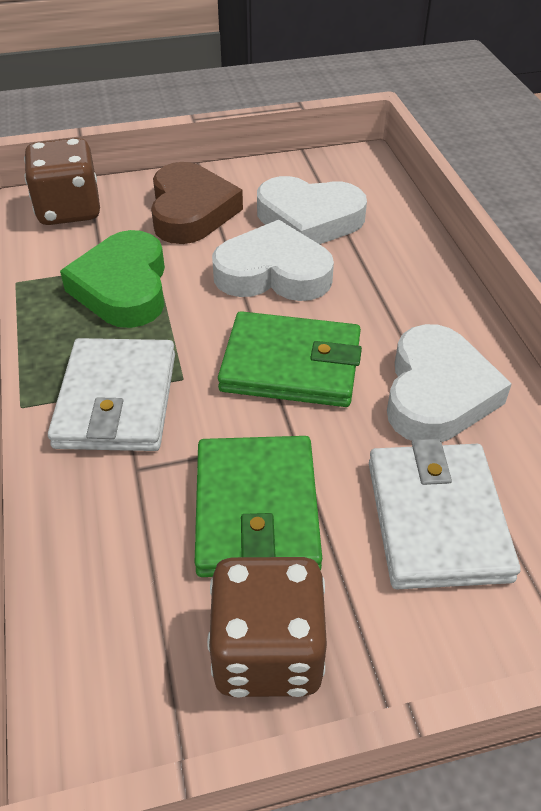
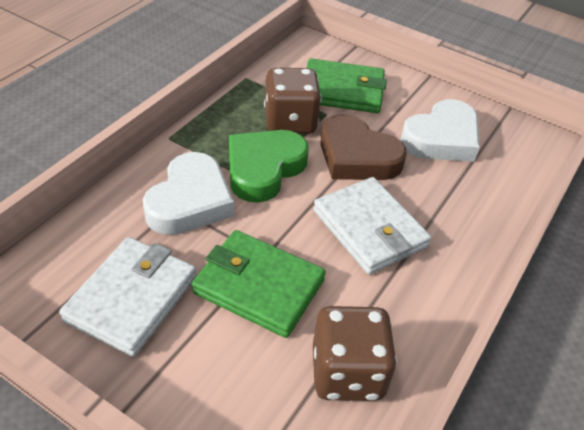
white heart: [212,220,334,301] [257,176,367,244] [387,324,512,442] = 3 -> [143,152,234,235] [400,99,480,162] = 2

